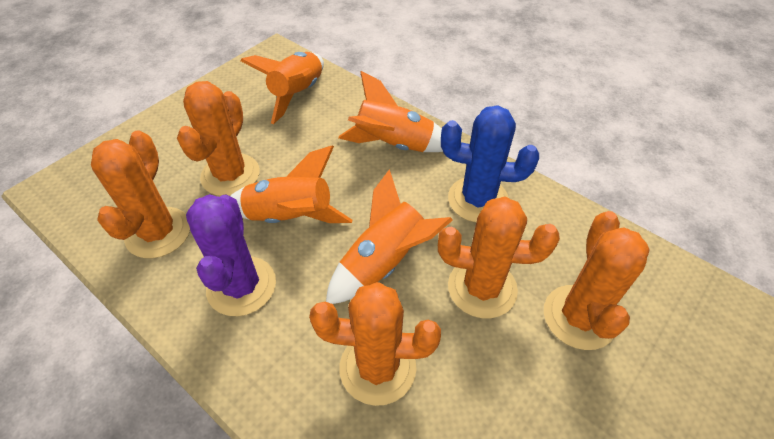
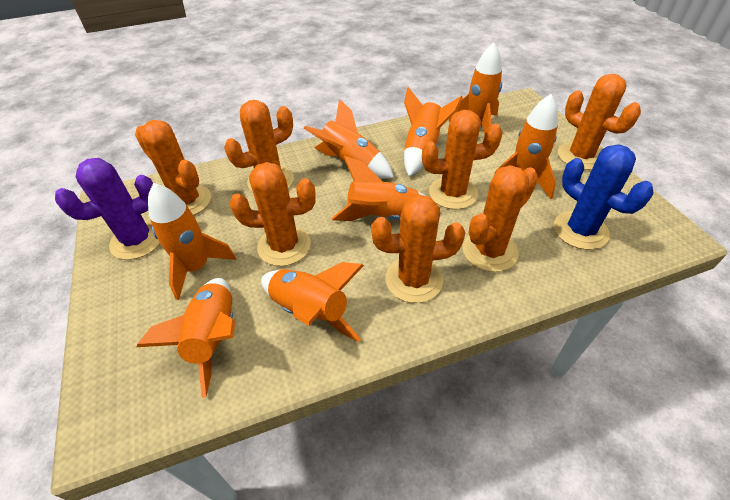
orange cactus: [91,130,190,258] [177,81,260,196] [309,282,441,406] [438,197,560,318] [544,211,650,350] = 5 -> [135,120,211,215] [224,100,294,192] [229,162,316,266] [371,195,465,303] [422,110,503,209] [462,165,538,272] [558,74,641,170] = 7
orange rocket: [230,146,352,223] [240,52,324,124] [326,169,453,304] [338,71,443,152] = 4 -> [137,278,235,398] [148,183,237,300] [261,262,364,342] [304,99,394,179] [332,156,426,221] [404,87,463,177] [449,43,502,134] [497,94,558,199] = 8

